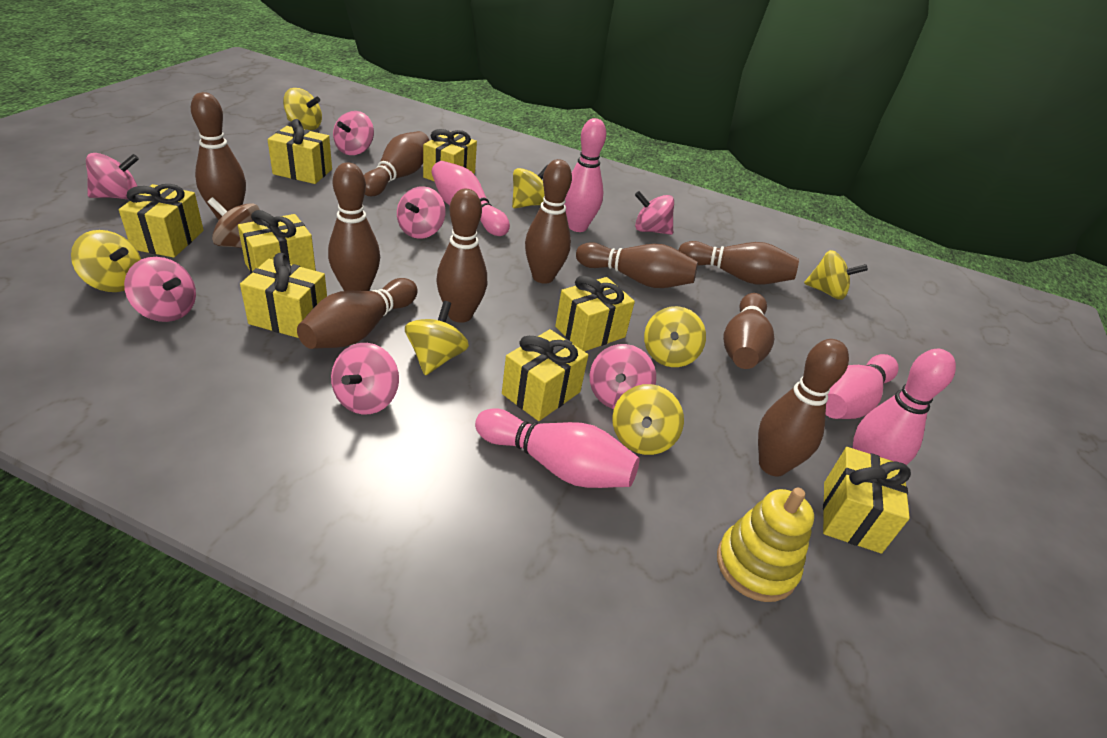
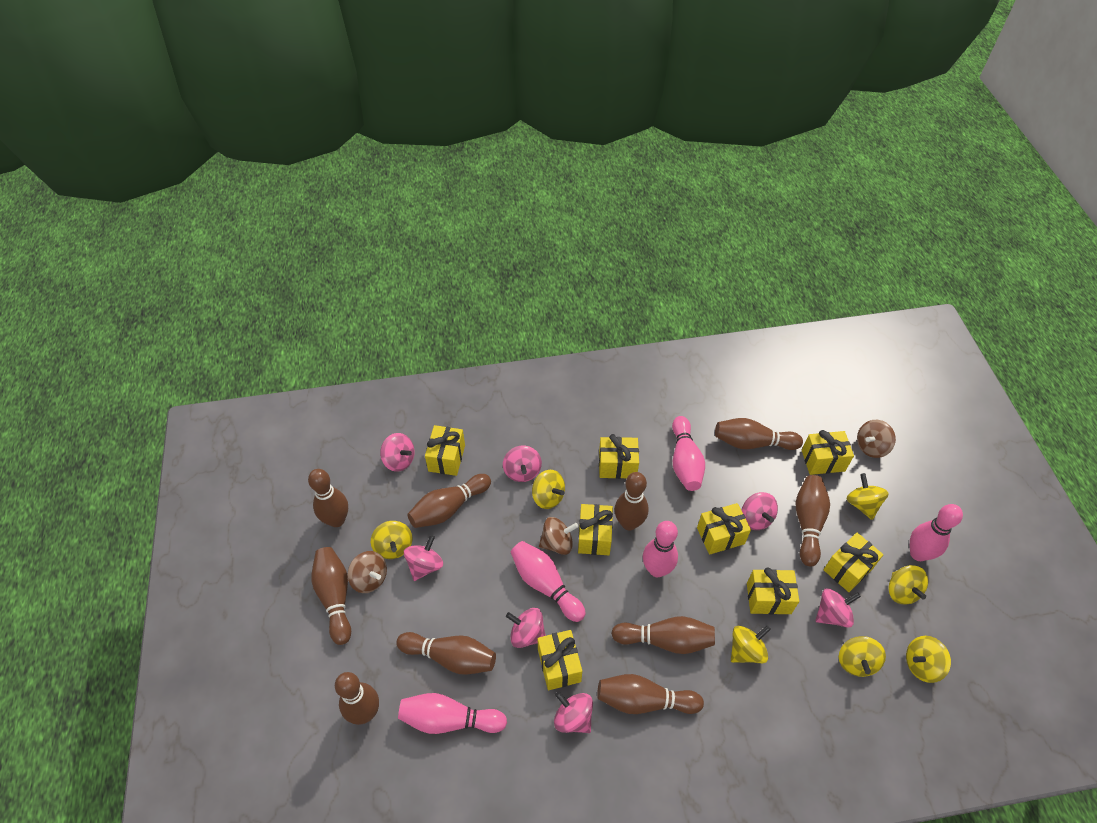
brown spinning top: [208,197,260,248] = 1 -> [347,551,387,593] [539,517,578,555] [857,420,896,458] = 3
yellow stacking toy: [717,488,814,602] = 1 -> none = 0

